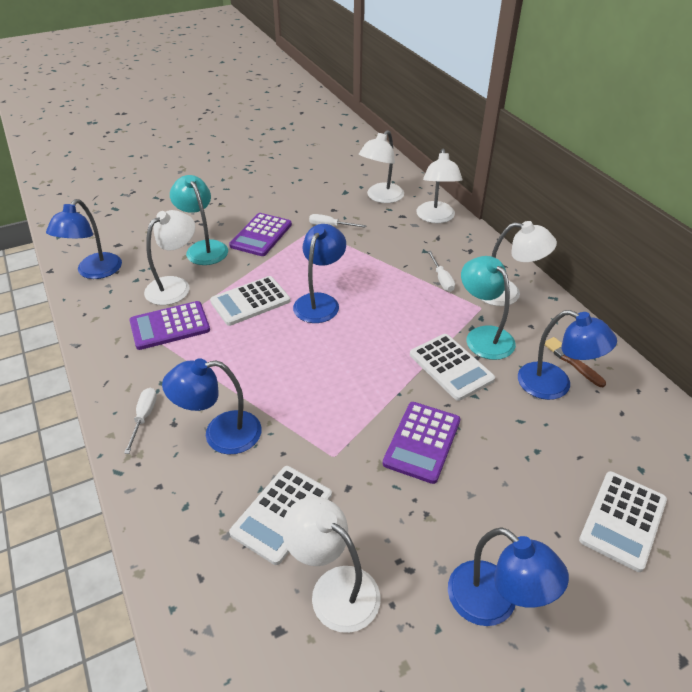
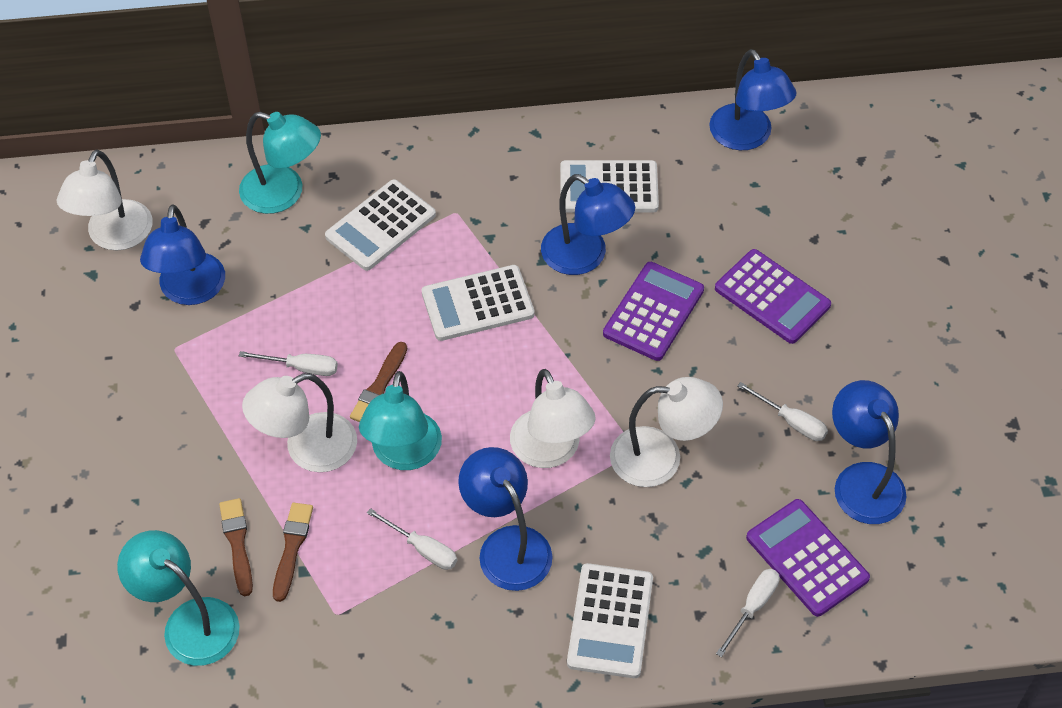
brown brush: [545,337,606,387] = 1 -> [219,498,253,596] [273,502,313,602] [350,342,407,422] = 3
turquoise lamp: [170,175,228,265] [461,256,516,360] = 2 -> [117,530,240,666] [239,112,321,214] [359,371,442,470] = 3
white lamp: [144,210,195,305] [282,496,381,633] [359,130,404,203] [416,149,462,223] [480,221,557,306] = 5 -> [57,149,153,251] [242,373,357,472] [510,369,596,468] [610,377,723,487] = 4
white screwdriver: [124,388,157,454] [309,214,367,228] [427,251,455,292] = 3 -> [239,351,338,376] [367,508,457,570] [716,569,780,657] [737,382,828,441] = 4

